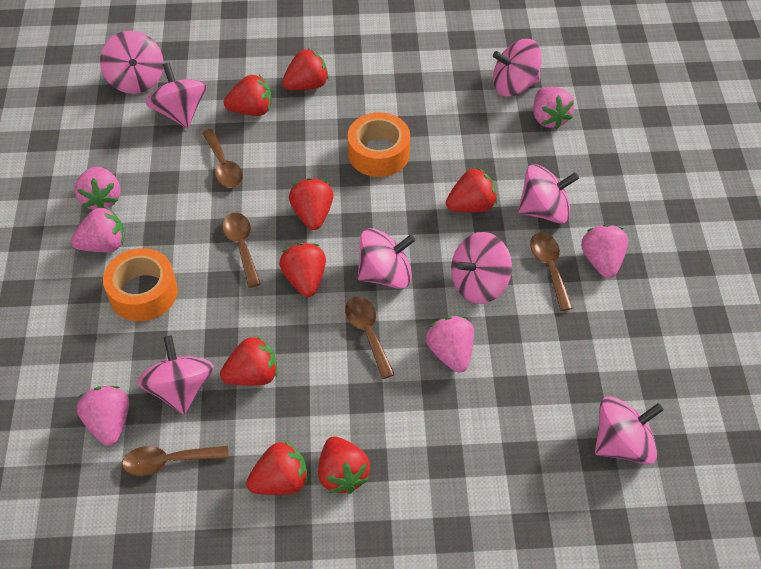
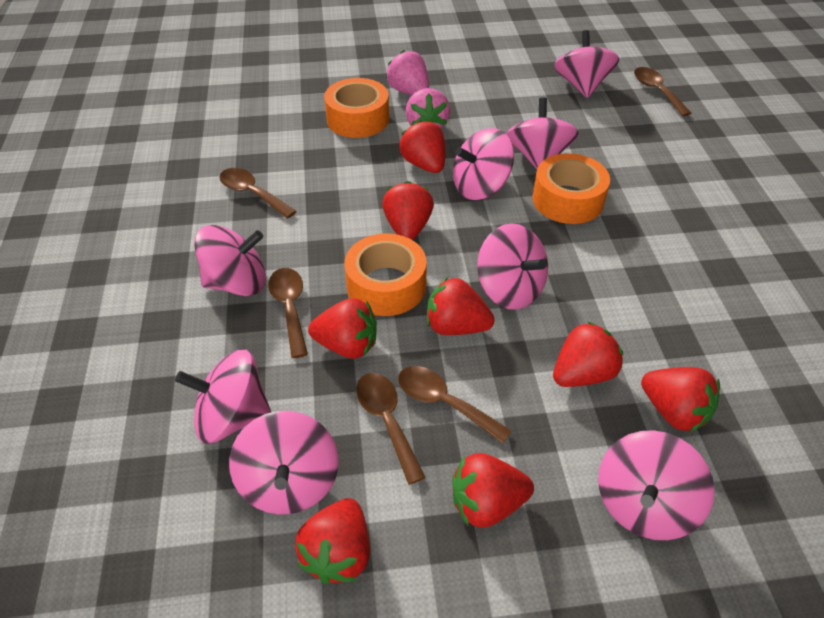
orange tape: [103,248,178,321] [348,112,410,177] = 2 -> [324,78,389,138] [344,233,427,316] [532,153,610,224] = 3
pink strawberry: [71,207,125,252] [75,167,121,210] [77,386,129,446] [426,316,474,373] [533,87,575,129] [581,224,628,278] = 6 -> [386,50,429,95] [406,88,450,128] = 2

